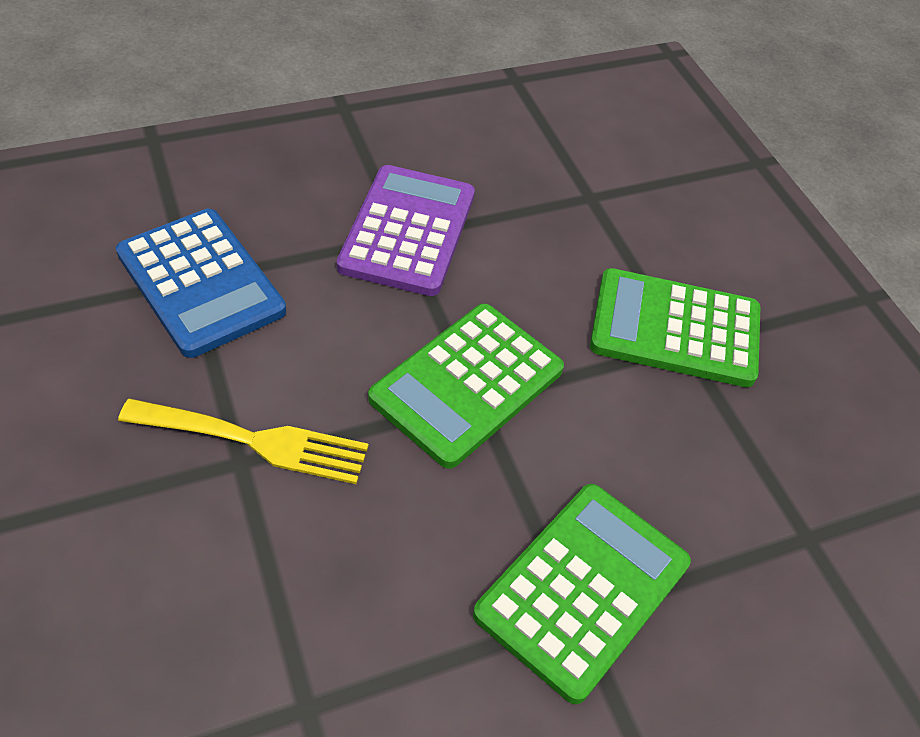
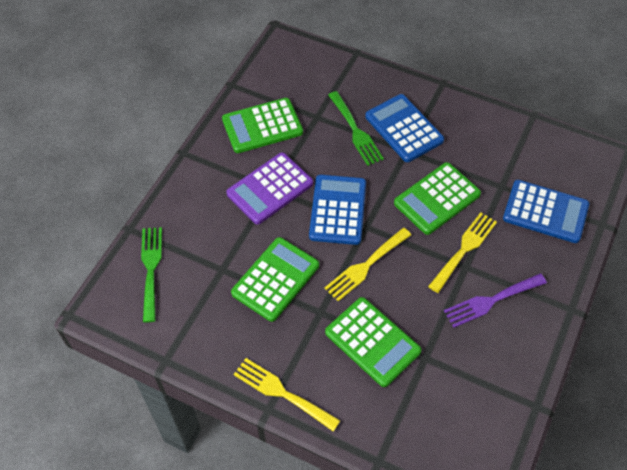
blue calculator: [116,209,286,358] = 1 -> [309,175,366,245] [365,94,444,162] [503,180,589,243] = 3
green calculator: [368,304,564,469] [473,484,691,704] [590,268,761,387] = 3 -> [222,98,303,153] [231,237,319,322] [325,297,421,387] [394,162,481,235] = 4
green fork: none = 0 -> [141,227,162,322] [328,91,384,166] = 2
purple fork: none = 0 -> [444,273,547,328] = 1
yellow fork: [118,399,369,484] = 1 -> [234,358,340,432] [324,228,411,302] [428,212,497,293] = 3

